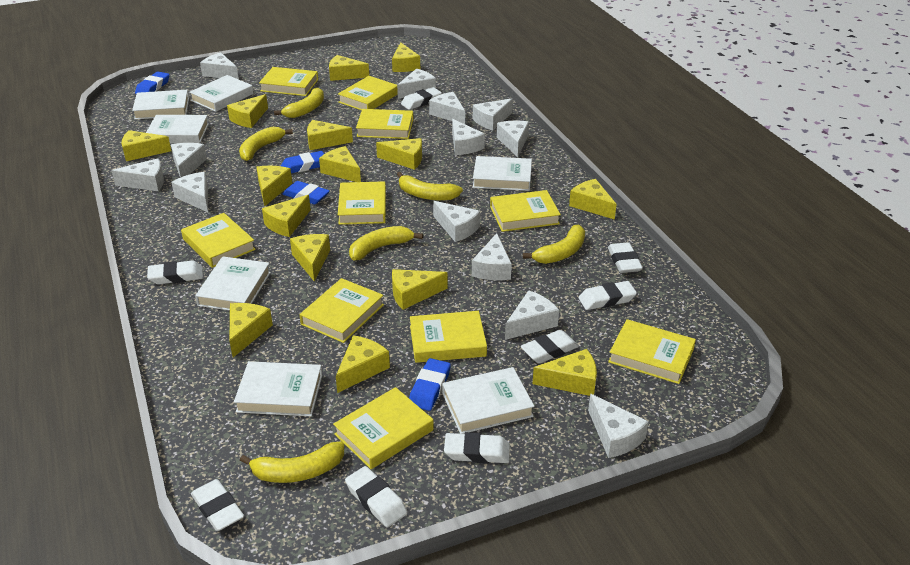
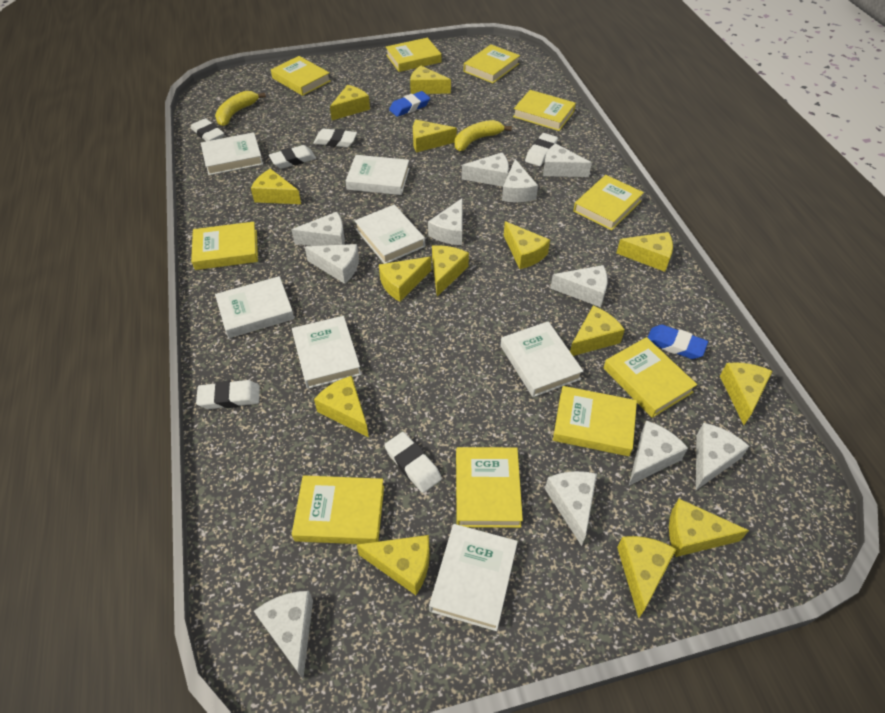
blue eraser: [135,72,170,94] [281,151,324,173] [283,181,330,204] [409,358,451,411] = 4 -> [389,91,430,117] [647,325,708,359] = 2
white cheese: [111,158,164,191] [171,143,207,178] [171,172,208,212] [200,52,239,79] [397,69,436,99] [429,92,465,124] [433,201,480,242] [452,119,485,155] [472,233,512,280] [473,98,513,130] [497,121,529,157] [505,290,559,340] [588,394,649,458] = 13 -> [254,591,313,679] [292,212,345,246] [305,244,359,284] [428,198,462,245] [462,152,509,187] [502,159,538,202] [543,143,592,177] [545,471,597,546] [550,265,608,307] [629,420,688,485] [696,423,749,490] = 11
white eraser: [147,261,203,284] [191,479,244,531] [345,466,408,527] [401,87,442,110] [444,432,510,463] [521,330,579,364] [578,281,637,310] [608,242,643,273] = 8 -> [191,118,224,141] [196,380,260,409] [269,145,316,169] [313,129,357,147] [384,432,442,493] [525,133,558,166] = 6
yellow banana: [239,127,293,161] [240,441,344,483] [274,87,324,118] [349,226,423,261] [397,172,463,201] [523,225,585,264] = 6 -> [215,91,266,126] [455,120,512,151] = 2
yellow cheese: [122,130,171,161] [227,94,268,128] [230,303,273,357] [256,166,292,206] [262,195,311,237] [290,234,330,281] [307,120,353,150] [319,146,361,182] [329,55,369,81] [336,335,390,393] [376,138,422,170] [392,42,420,72] [392,269,448,310] [532,349,597,396] [569,179,617,220] = 15 -> [251,168,301,204] [314,376,369,437] [330,85,370,120] [357,535,430,595] [379,257,431,302] [410,66,451,94] [413,120,457,153] [432,245,469,296] [503,221,550,269] [570,306,625,356] [617,232,673,272] [617,536,676,618] [669,499,749,557] [720,362,773,425] = 14

